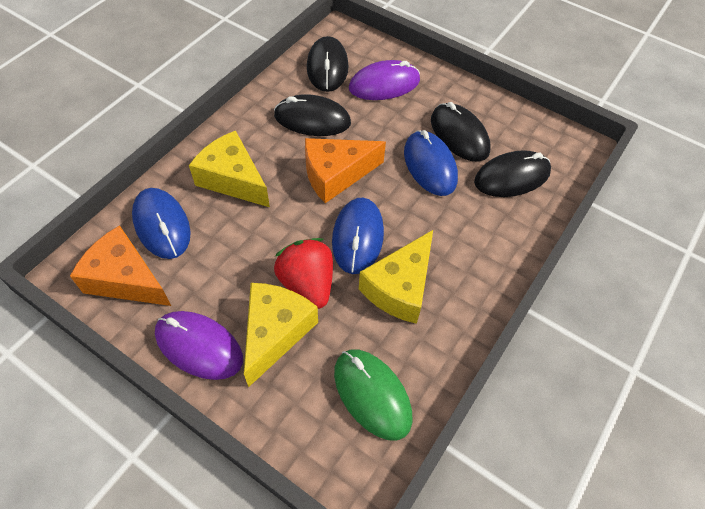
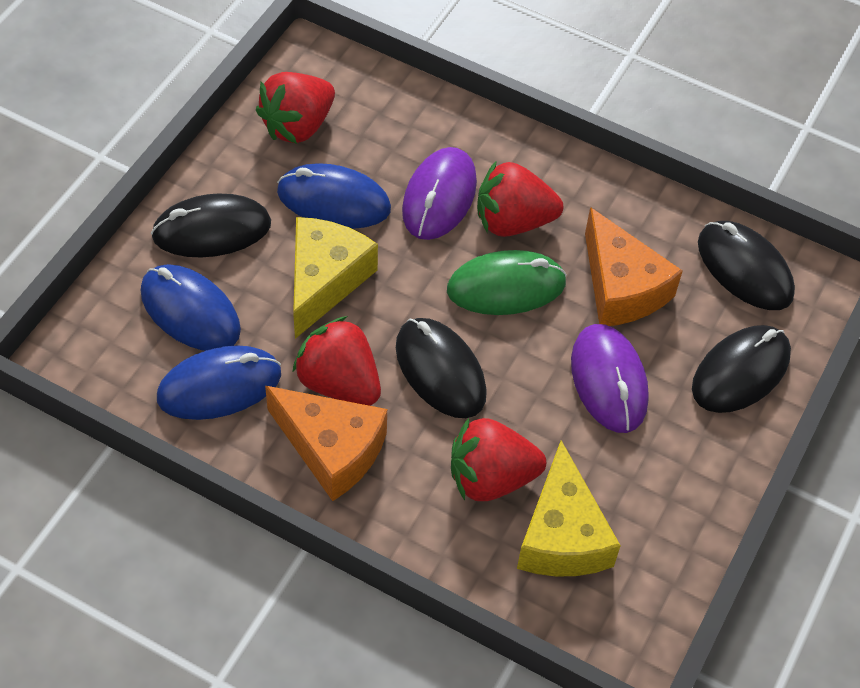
red strawberry: [274,238,333,309] = 1 -> [256,72,335,144] [292,316,381,406] [451,418,546,501] [477,160,563,237] = 4
yellow cheese: [189,130,270,207] [244,283,318,387] [359,230,433,324] = 3 -> [293,217,378,339] [517,440,621,577] = 2

